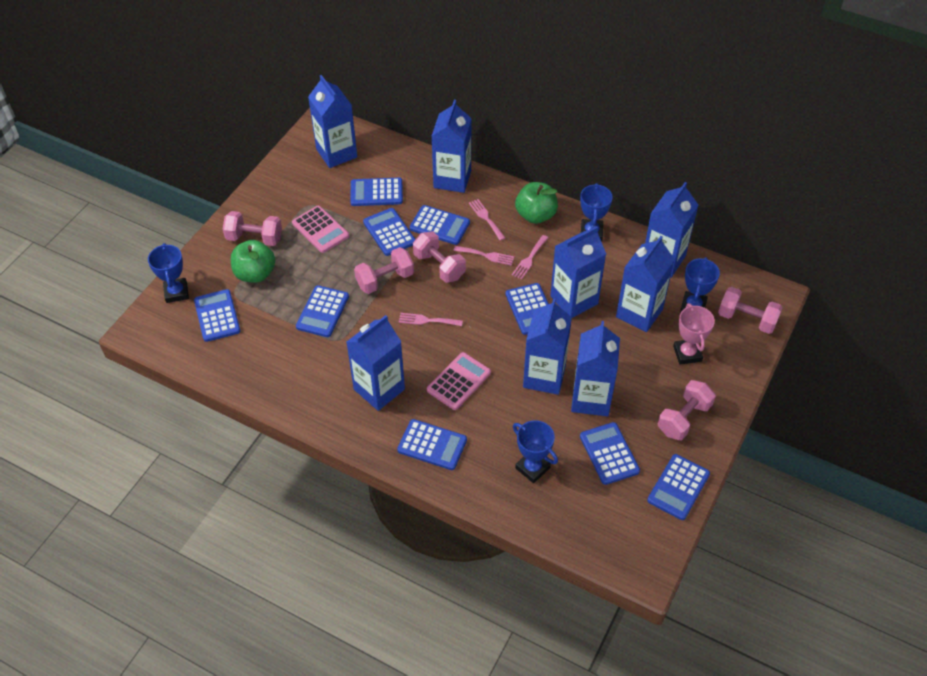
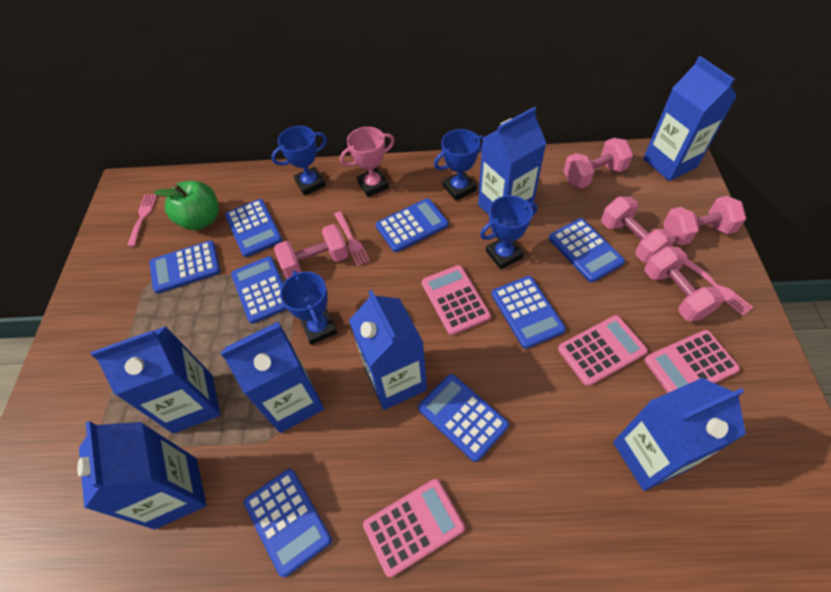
blue calculator: [194,289,241,342] [296,285,349,337] [350,178,403,206] [363,208,416,256] [397,419,467,470] [410,205,470,245] [506,283,549,335] [580,422,640,485] [647,454,710,520] = 9 -> [149,240,221,294] [225,199,282,257] [231,256,287,324] [244,469,332,577] [376,198,448,252] [418,374,509,462] [491,276,566,349] [549,218,625,282] = 8
blue carton: [308,75,357,168] [347,315,405,411] [432,100,472,193] [523,298,572,395] [550,226,606,318] [571,321,620,416] [616,236,675,332] [645,182,698,278] = 8 -> [77,421,207,530] [91,326,221,434] [220,322,324,433] [349,290,427,410] [478,107,547,215] [613,378,746,491] [643,56,737,181] = 7
green apple: [231,240,275,283] [515,182,558,224] = 2 -> [154,181,219,230] = 1
pink calculator: [292,206,349,253] [427,352,491,410] = 2 -> [363,479,465,578] [422,265,491,335] [558,315,648,386] [644,330,740,393] = 4
pink fork: [399,313,463,326] [454,246,514,266] [469,199,505,241] [512,235,548,280] = 4 -> [127,194,157,247] [334,211,370,266] [684,258,753,316] = 3

